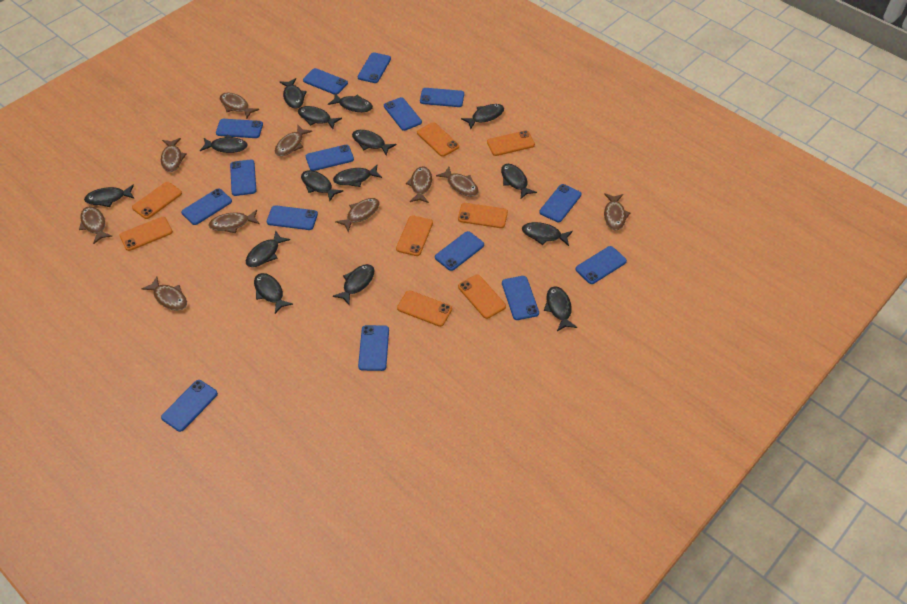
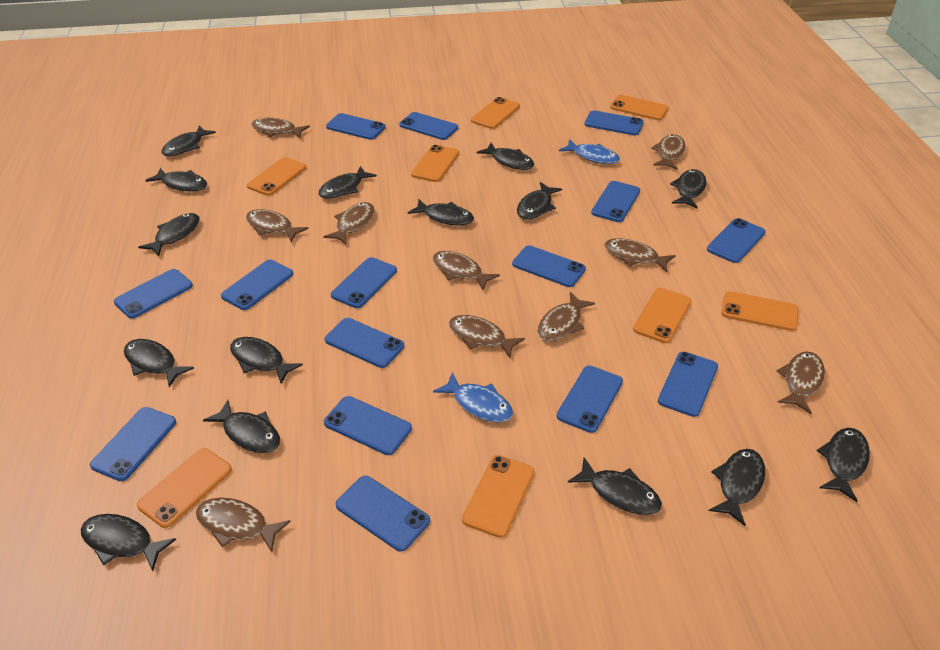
blue fish: none = 0 -> [433,372,513,422] [559,139,620,164] = 2

